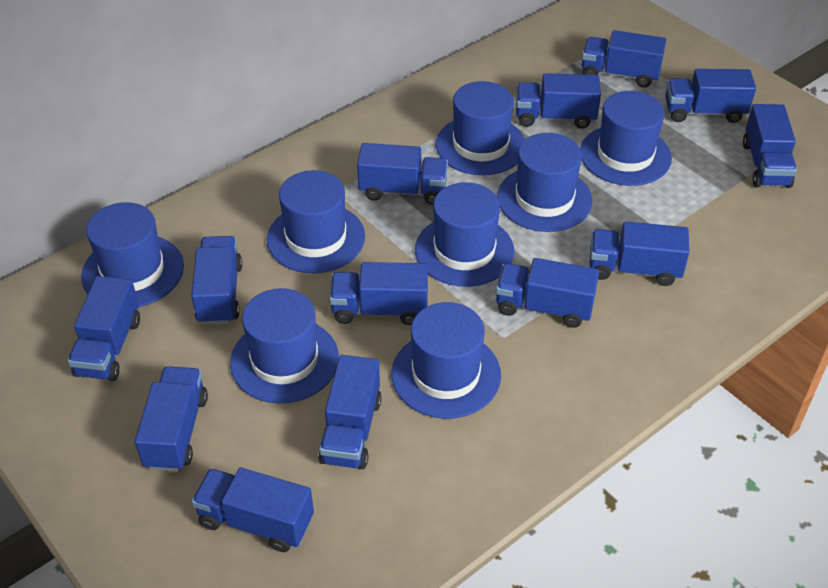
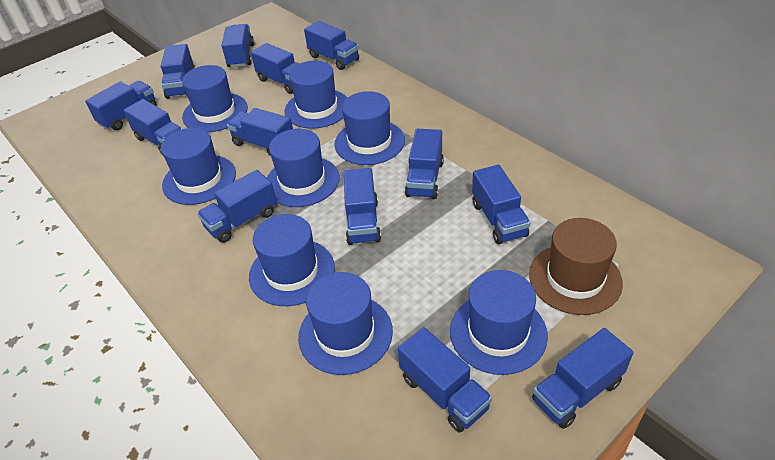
brown hat: none = 0 -> [529,218,623,315] = 1

